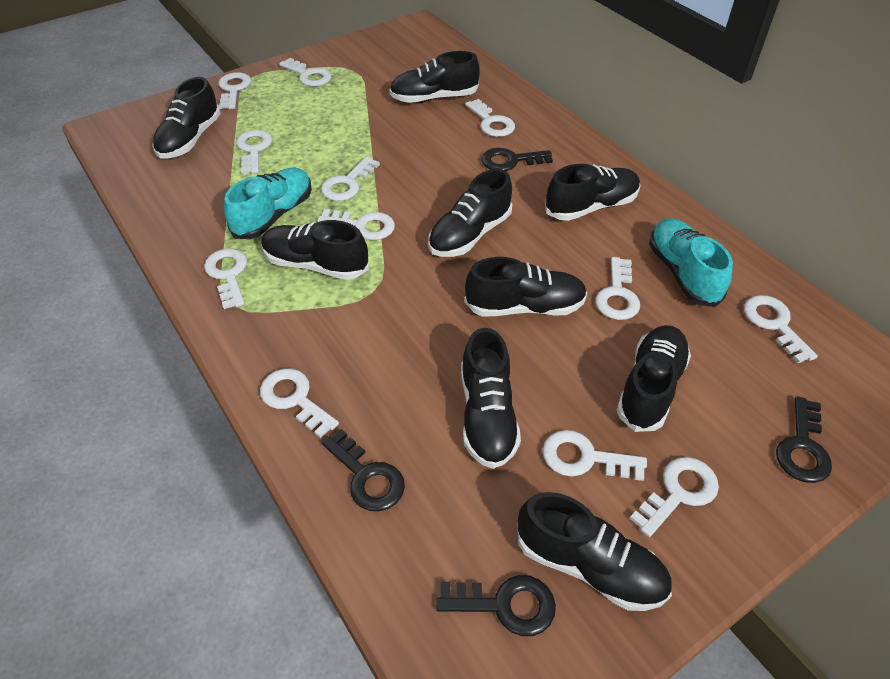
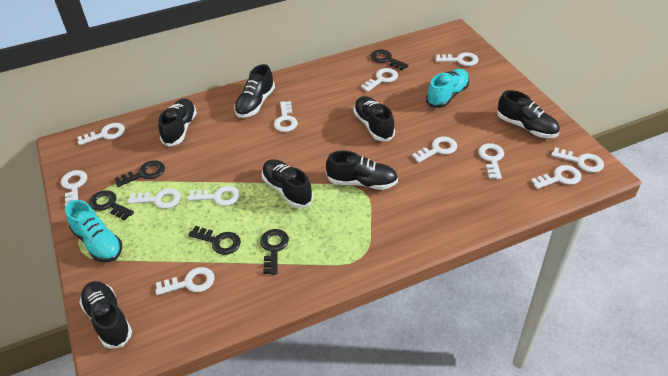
black key: [322,429,405,511] [436,575,556,636] [481,148,553,171] [776,396,832,483] = 4 -> [89,190,134,221] [114,160,165,187] [188,226,241,255] [260,229,289,275] [370,50,409,71] = 5
black shoe: [152,77,221,158] [261,220,369,280] [389,51,480,103] [428,169,512,257] [461,328,521,469] [465,257,587,316] [517,492,672,611] [545,164,641,221] [617,325,691,432] = 9 -> [79,281,132,349] [158,99,197,147] [234,64,275,118] [262,159,313,208] [326,151,398,190] [353,96,395,141] [497,90,560,138] = 7

